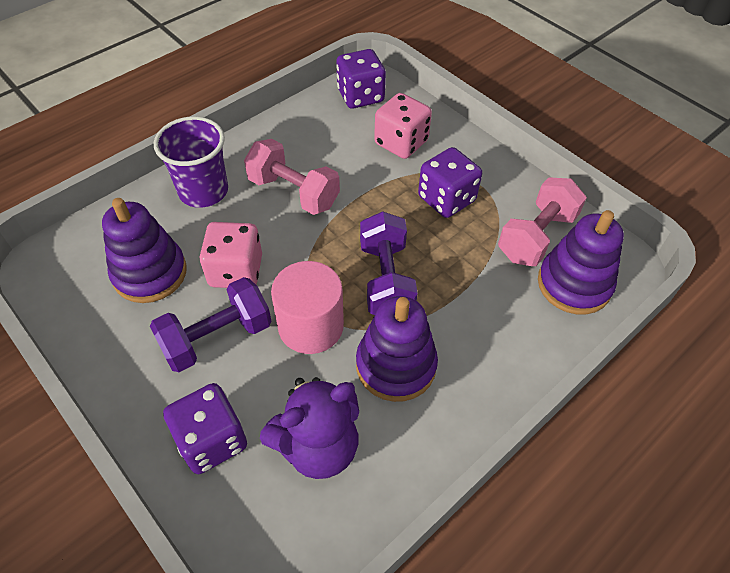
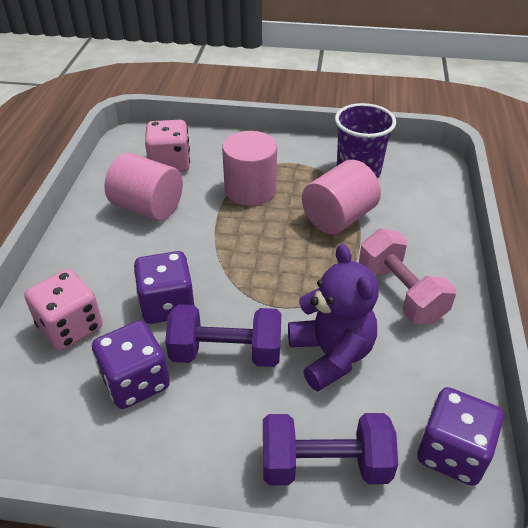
pink cylinder: [271,261,344,354] = 1 -> [104,153,183,221] [222,131,277,205] [302,160,381,234] = 3
pink dumbbell: [244,139,340,215] [498,177,587,266] = 2 -> [359,229,456,324] = 1
purple stacking toy: [102,198,187,303] [356,296,438,402] [538,210,624,315] = 3 -> none = 0

